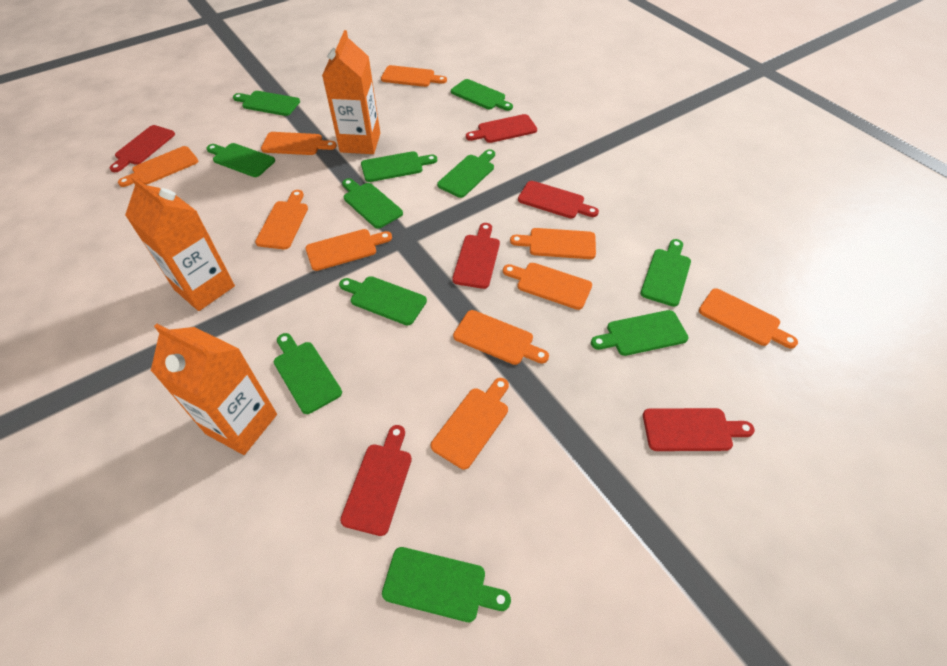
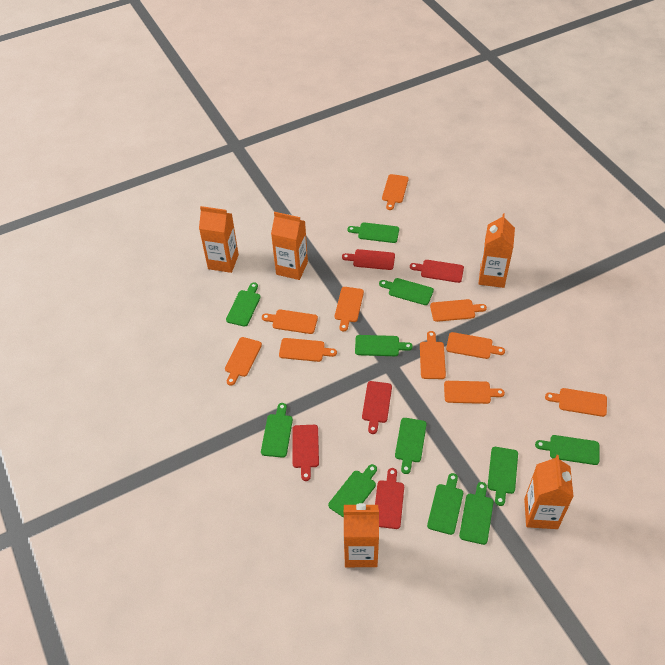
orange carton: [125,176,235,311] [151,324,277,455] [322,30,380,154] = 3 -> [199,206,239,273] [271,212,308,280] [344,503,379,567] [478,213,515,288] [524,455,574,529] = 5
red cutting board: [110,125,175,172] [340,425,412,536] [452,223,500,289] [466,114,537,143] [518,181,599,218] [643,408,755,451] = 6 -> [292,425,319,481] [342,249,395,270] [362,381,392,434] [375,468,404,529] [410,260,464,283] = 5

